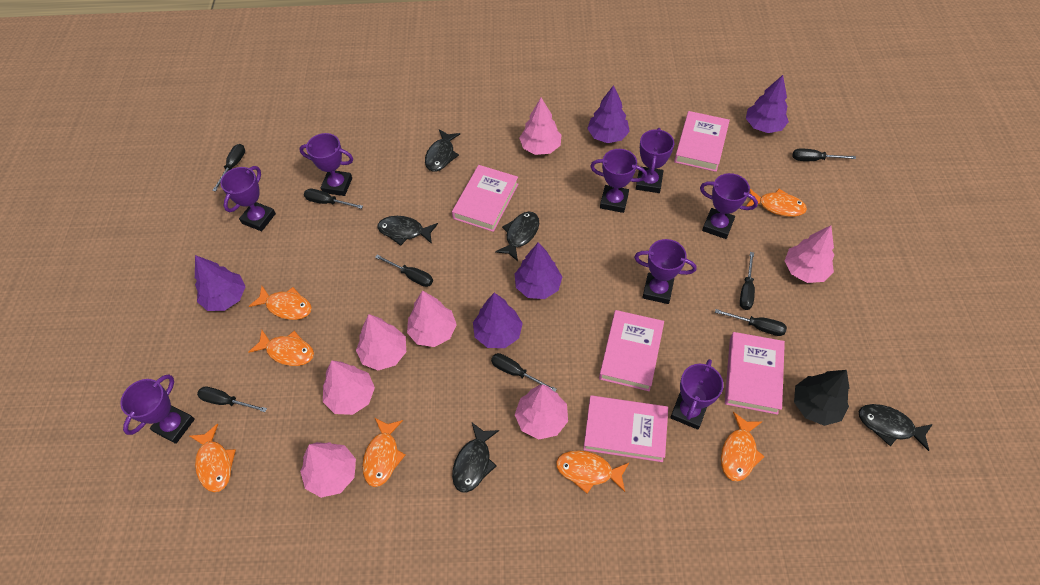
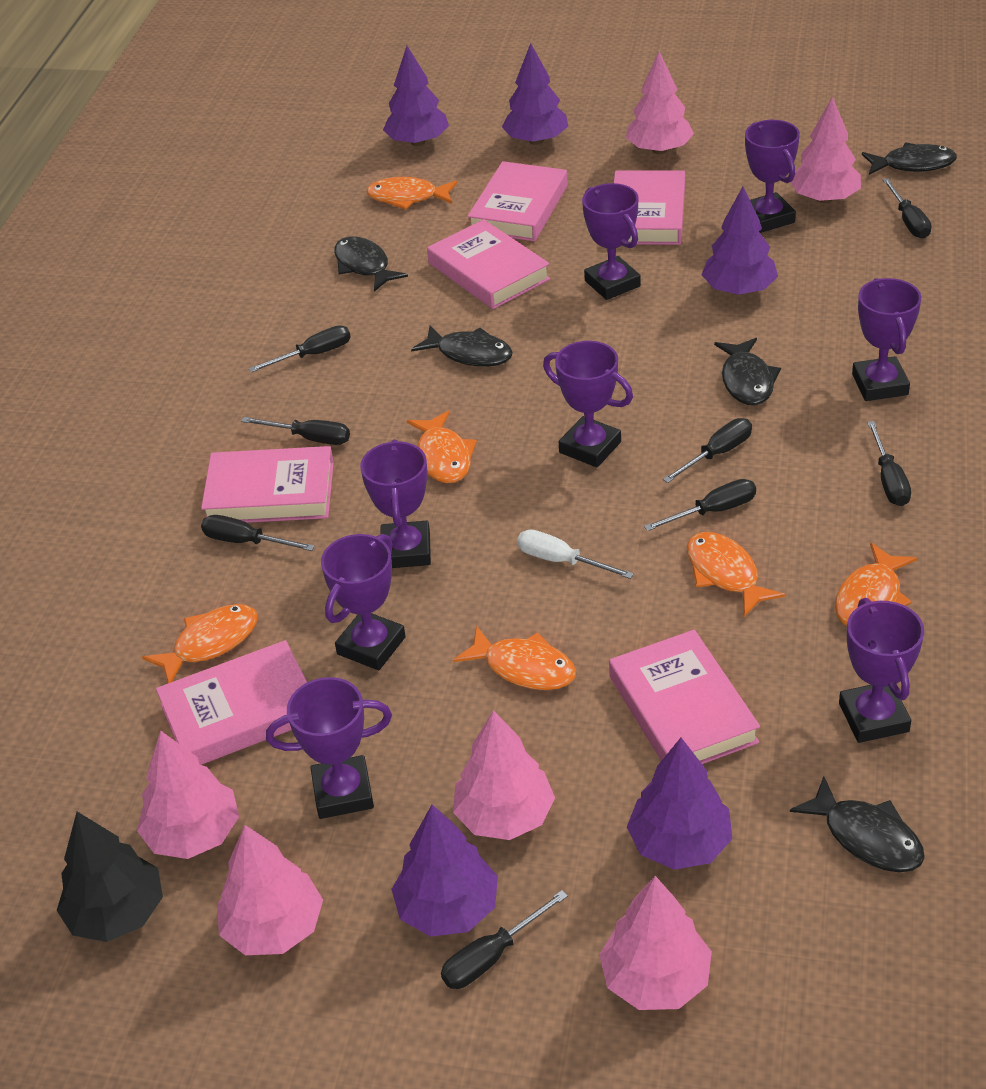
orange fish: [190,423,236,492] [249,286,312,320] [249,330,314,366] [362,418,406,487] [556,450,629,493] [721,412,765,482] [746,189,807,217] = 7 -> [142,604,258,683] [366,177,457,210] [407,411,477,483] [453,625,576,690] [687,532,785,617] [835,543,918,626] = 6
pink book: [452,165,518,232] [583,395,668,462] [599,310,664,391] [674,111,730,172] [725,332,785,415] = 5 -> [156,640,307,765] [201,446,334,523] [427,219,550,309] [467,161,568,241] [609,630,760,764] [614,170,685,245] = 6
pink tree: [300,442,356,498] [323,360,375,415] [356,314,406,370] [407,290,457,347] [515,385,568,440] [519,98,561,155] [785,225,834,283] = 7 -> [137,730,239,859] [217,825,323,955] [453,710,555,840] [599,876,712,1010] [626,51,694,154] [791,97,861,203] = 6
white screwdriver: none = 0 -> [517,530,634,579] = 1

